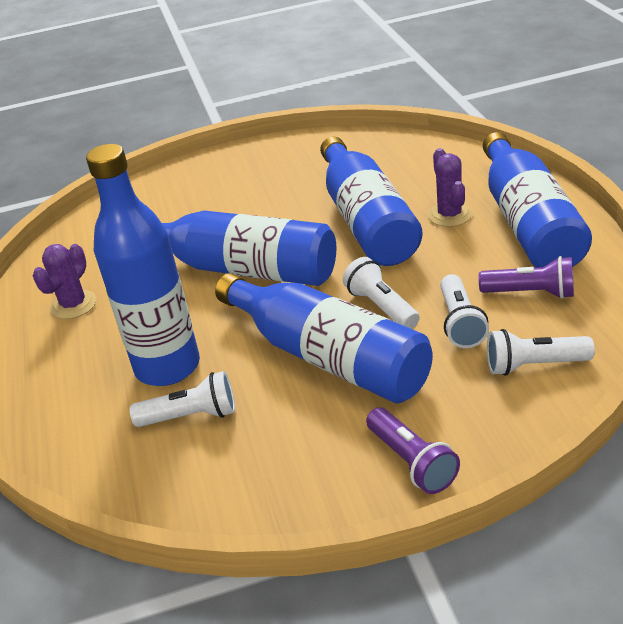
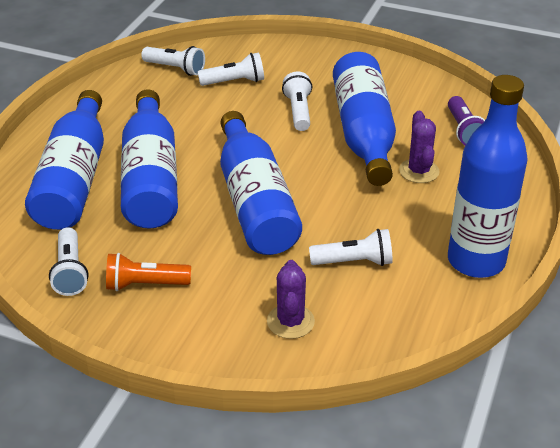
orange flashlight: none = 0 -> [106,253,191,291] = 1
purple flashlight: [366,408,460,494] [479,256,574,299] = 2 -> [448,96,485,146] = 1
white flashlight: [130,371,235,427] [343,257,420,329] [440,274,489,348] [487,329,595,376] = 4 -> [49,227,88,296] [141,46,205,76] [198,53,264,86] [282,71,312,131] [309,229,393,266] = 5

